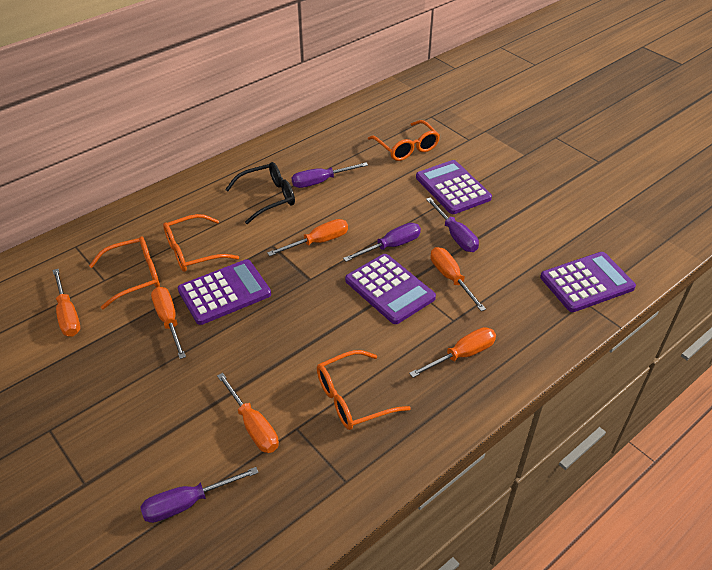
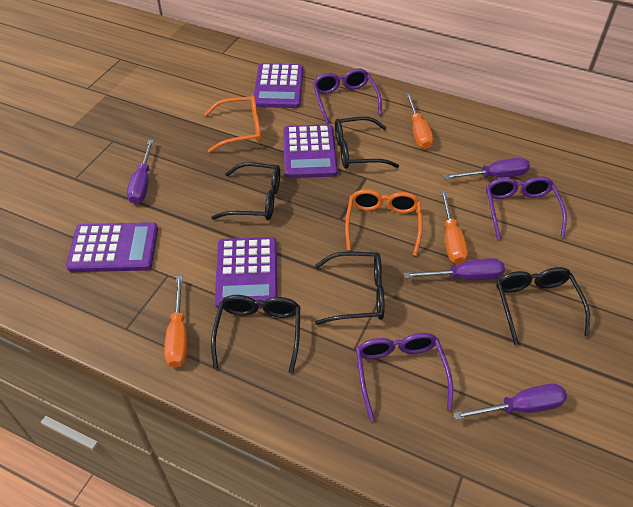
black glasses: [225,162,295,224] = 1 -> [211,162,280,220] [211,295,300,373] [315,252,385,325] [335,117,399,169] [496,267,590,345] = 5
orange glasses: [89,237,160,309] [163,214,239,272] [317,350,411,430] [368,120,440,161] = 4 -> [204,95,261,153] [345,189,423,256] = 2
orange screwdriver: [53,269,80,337] [151,287,186,359] [217,373,279,453] [267,219,348,256] [409,327,496,378] [430,247,486,311] = 6 -> [164,276,187,368] [406,93,433,149] [440,191,468,265] = 3
purple glasses: none = 0 -> [313,68,382,124] [356,333,453,421] [486,177,567,239] = 3

